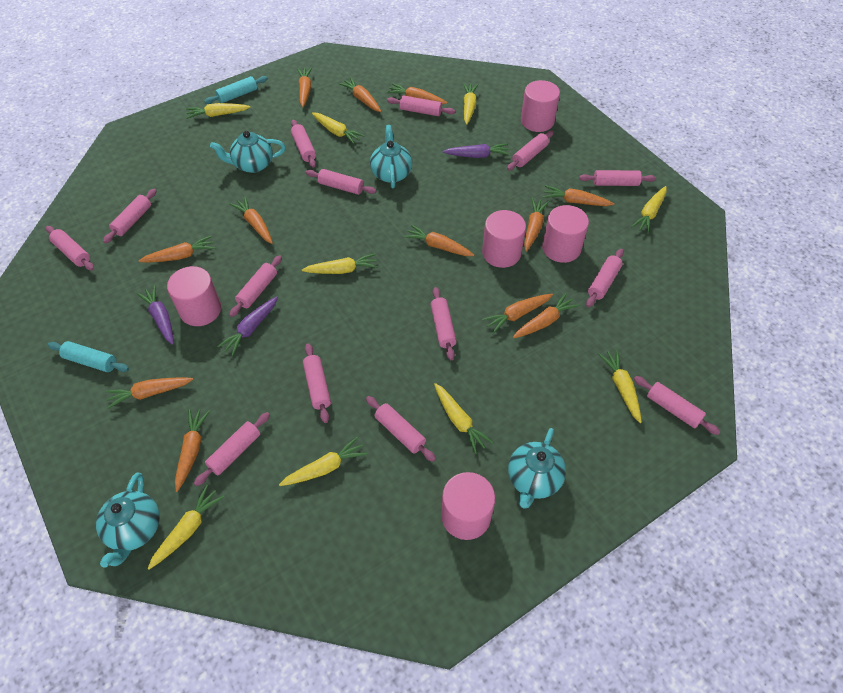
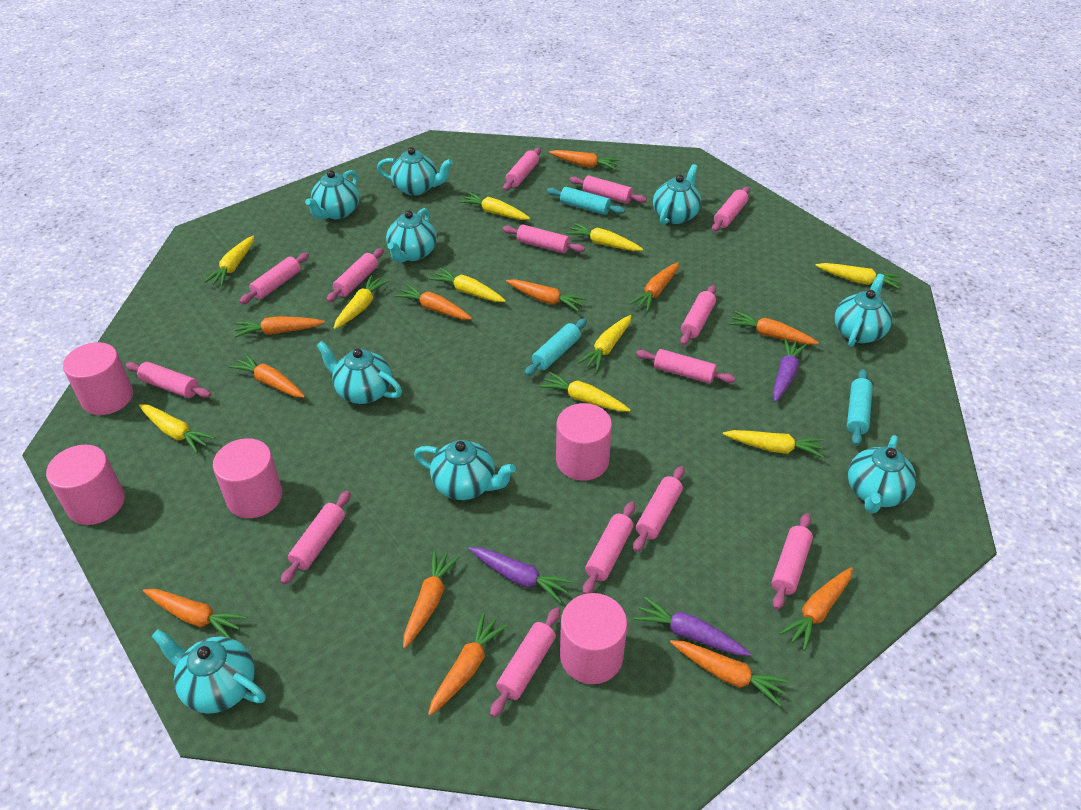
turquoise rolling pin: [48,341,129,372] [204,76,268,104] = 2 -> [524,318,587,376] [547,187,625,215] [847,369,873,446] = 3
turquoise teapot: [96,472,160,568] [210,131,286,173] [370,125,412,188] [508,428,566,509] = 4 -> [151,629,266,714] [305,170,359,219] [316,341,402,404] [377,147,453,196] [386,208,437,262] [414,440,516,500] [653,164,701,225] [834,274,892,347] [848,435,916,513] = 9
yellow carrot: [148,485,224,570] [186,103,250,119] [279,436,367,486] [302,253,378,274] [312,112,365,144] [434,383,493,454] [463,83,478,125] [598,349,642,423] [631,186,667,234] = 9 -> [139,404,215,453] [204,235,254,286] [333,275,389,329] [429,268,506,302] [459,192,530,220] [539,372,630,412] [566,223,643,251] [578,315,631,371] [723,430,824,458] [815,263,901,289] = 10

